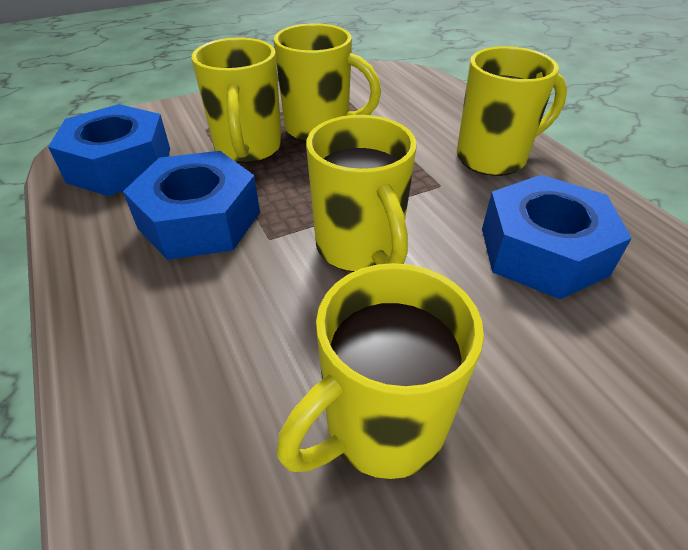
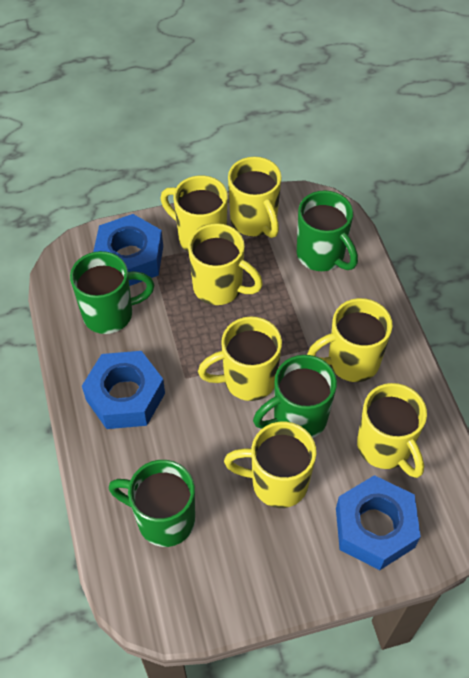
green mug: none = 0 -> [70,251,154,334] [109,460,195,547] [253,355,337,438] [297,190,358,271] = 4
yellow mug: [192,38,282,163] [274,23,381,142] [277,263,484,479] [306,115,417,272] [457,46,567,176] = 5 -> [161,175,228,252] [188,223,263,305] [198,317,282,401] [224,422,316,508] [228,157,282,238] [307,298,393,382] [357,383,427,478] = 7

